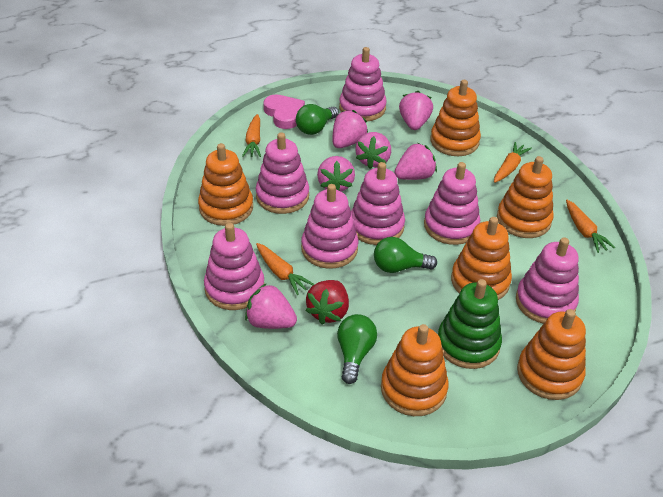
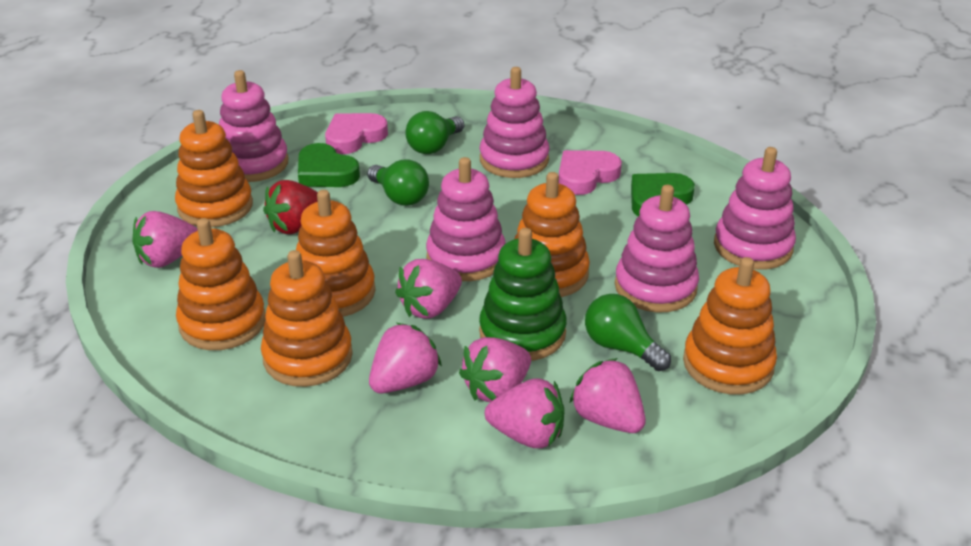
green heart: none = 0 -> [298,143,360,187] [631,173,695,216] = 2
orange carrot: [242,114,261,157] [256,243,314,295] [494,142,532,183] [566,200,615,253] = 4 -> none = 0
pink heart: [263,94,305,129] = 1 -> [325,113,388,154] [559,150,622,195] = 2
pink stacking toy: [204,223,265,310] [256,132,309,214] [301,184,358,269] [339,47,387,121] [351,162,405,245] [424,162,480,245] [516,237,579,324] = 7 -> [219,70,288,182] [426,157,506,281] [479,67,549,178] [615,185,699,312] [714,147,796,270] = 5

